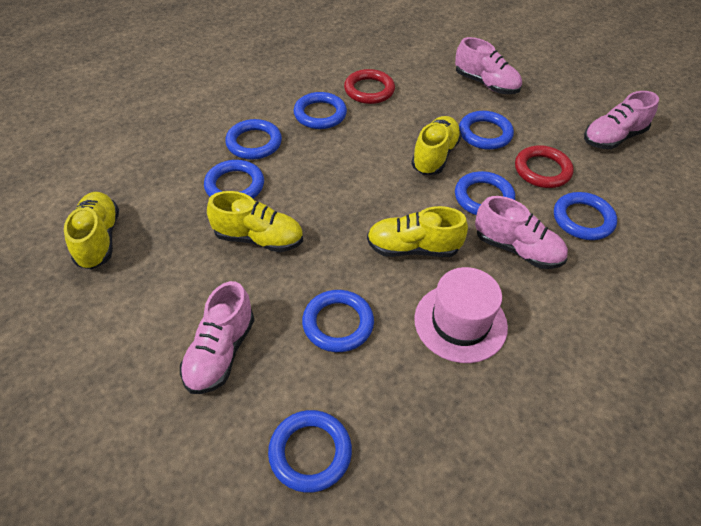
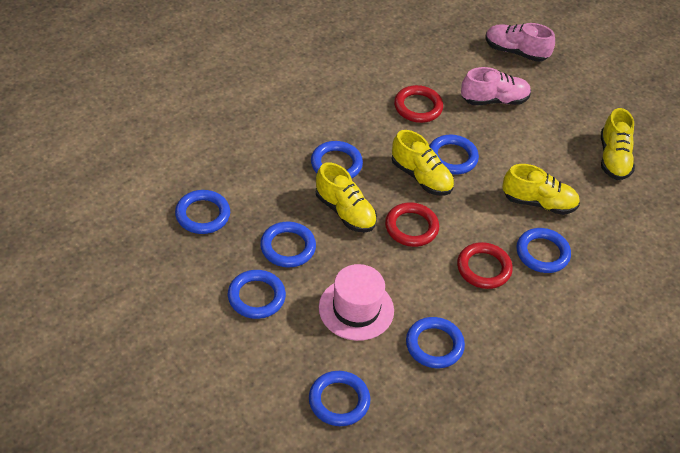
pink shoe: [180,281,254,394] [455,37,522,94] [475,196,568,269] [584,91,659,149] = 4 -> [461,67,531,105] [485,23,555,62] = 2
red ring: [344,69,395,104] [515,145,574,188] = 2 -> [385,202,439,247] [394,85,443,123] [457,242,513,289] = 3

